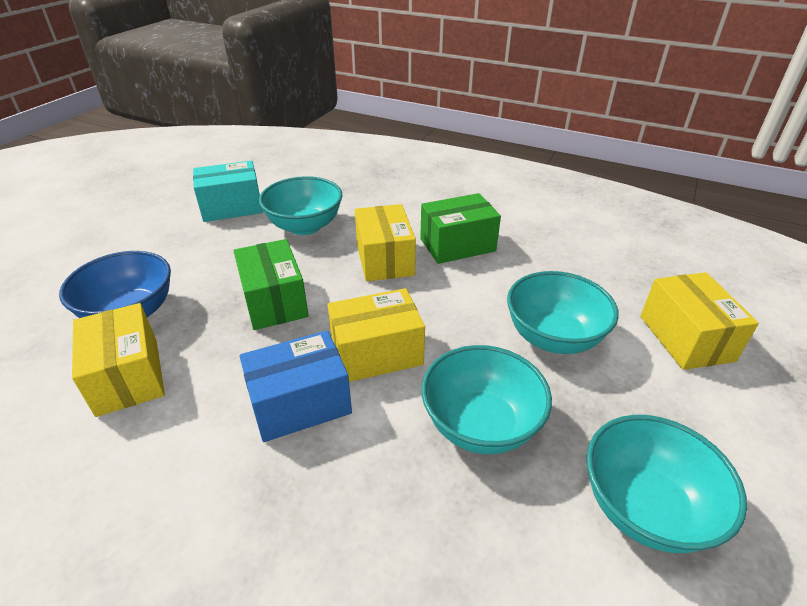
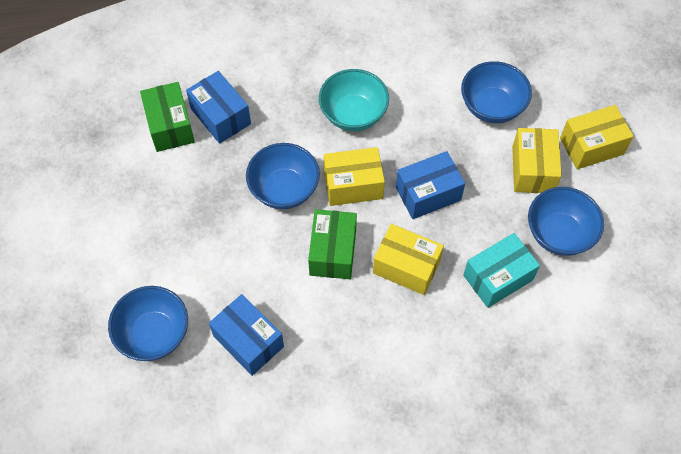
blue bowl: [59,251,171,318] = 1 -> [108,286,188,361] [246,143,320,209] [461,61,532,123] [528,187,604,256] = 4
blue box: [240,330,352,442] = 1 -> [186,71,251,144] [209,294,284,376] [396,151,465,219] = 3
turquoise bowl: [259,176,342,235] [421,345,552,454] [507,271,619,354] [587,415,747,553] = 4 -> [319,69,389,131] = 1

